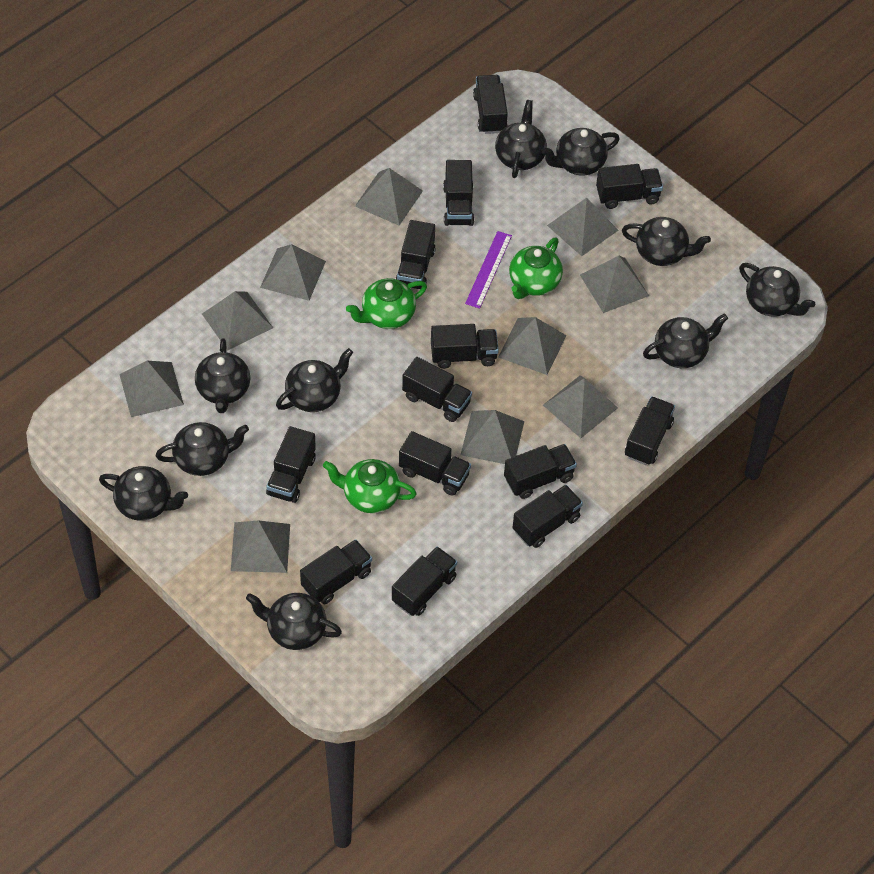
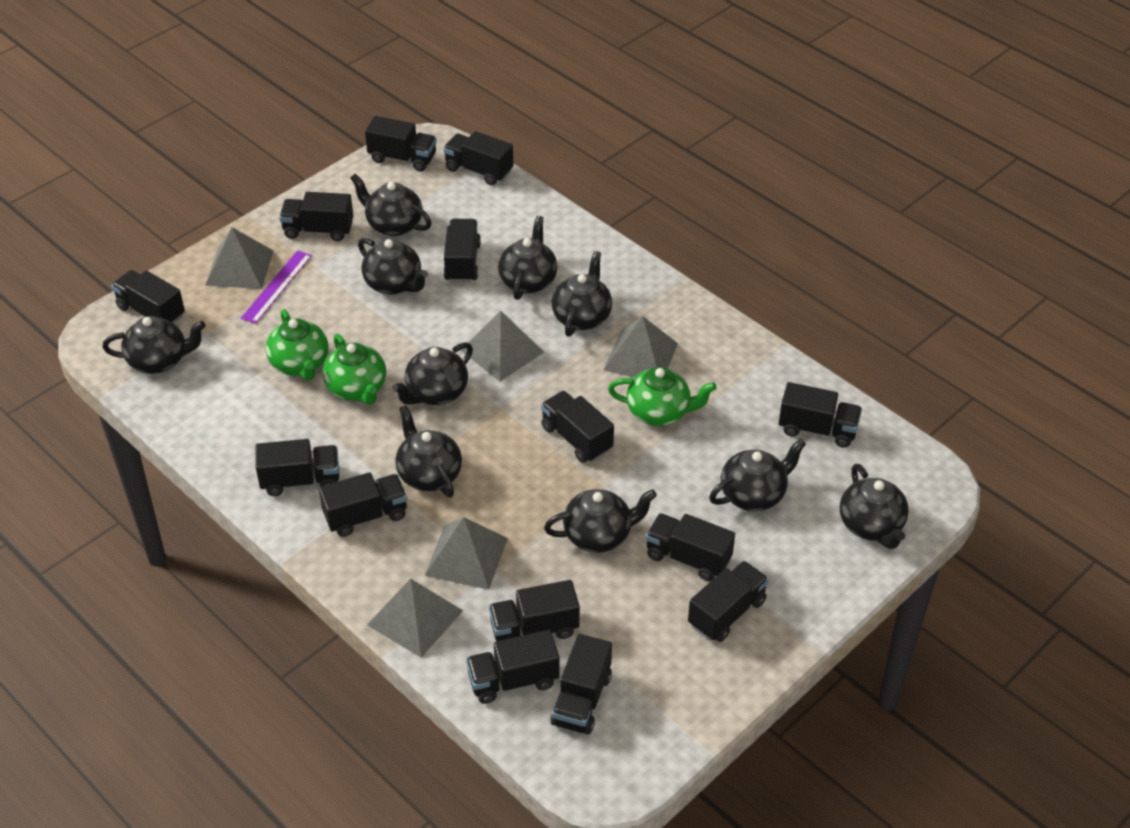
black truck: [266,426,316,503] [300,539,372,604] [392,546,457,616] [395,220,436,289] [399,431,471,496] [402,357,472,422] [431,324,499,369] [443,160,474,226] [473,75,508,134] [504,444,577,499] [513,485,583,548] [596,164,663,209] [625,396,675,465] = 13 -> [111,270,185,324] [256,439,339,496] [279,192,353,241] [319,472,407,537] [365,116,437,172] [443,131,513,185] [443,219,481,282] [466,630,560,704] [489,580,580,641] [541,391,614,463] [550,634,612,735] [646,513,735,581] [688,561,769,642] [779,382,862,448] = 14
grey pyramid: [119,361,184,417] [202,291,273,350] [231,520,290,573] [260,244,326,301] [355,168,423,225] [460,410,524,464] [498,317,567,375] [543,375,618,438] [547,198,618,256] [580,256,649,313] = 10 -> [205,227,274,289] [367,579,463,658] [424,517,508,590] [461,311,544,381] [604,316,678,378] = 5

